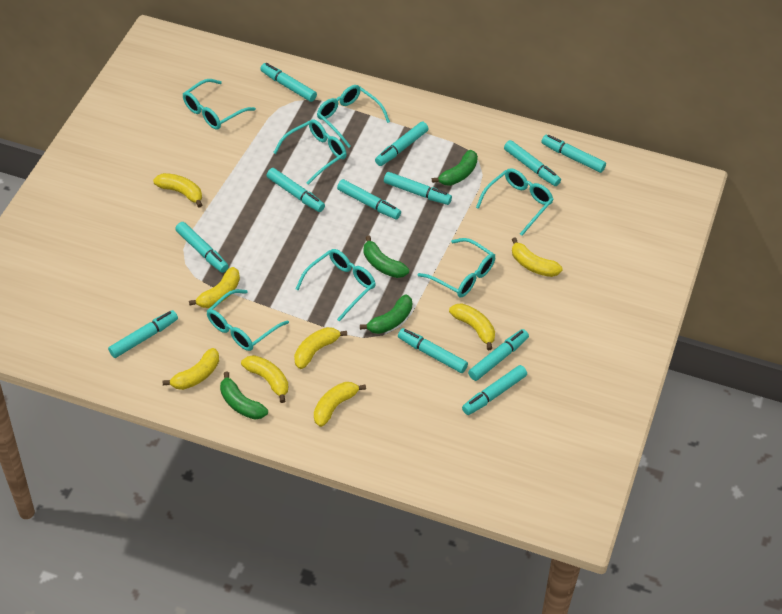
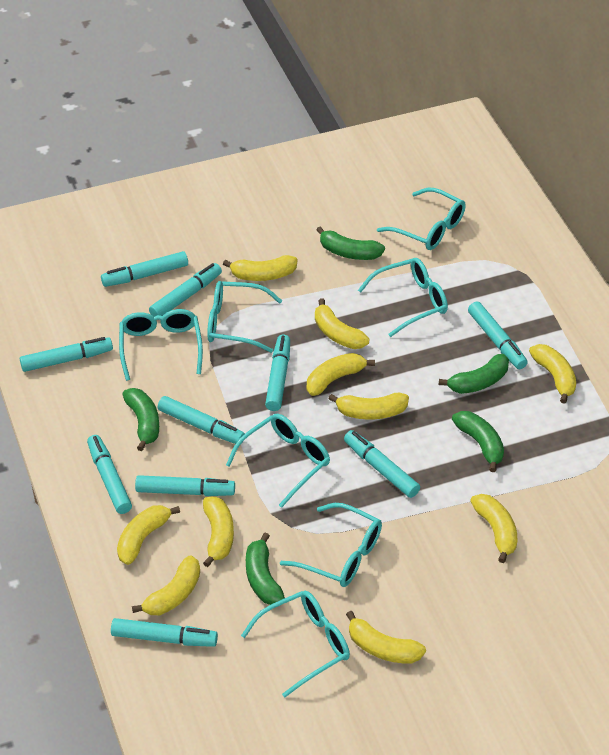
green banana: [220,371,268,420] [360,294,412,334] [364,235,409,278] [432,150,478,186] = 4 -> [123,388,159,451] [246,533,285,605] [316,227,385,260] [438,354,509,394] [452,411,504,472] = 5
turquoise marker: [108,310,178,358] [175,222,229,273] [260,63,317,102] [267,168,325,212] [337,179,401,219] [375,122,429,166] [384,172,452,205] [398,328,468,373] [462,365,527,415] [468,329,529,381] [504,140,561,186] [541,135,606,173] = 12 -> [20,337,113,372] [87,435,132,514] [101,251,188,287] [111,618,218,647] [135,475,235,496] [149,263,222,317] [158,396,245,444] [265,335,290,411] [344,430,420,498] [468,302,528,369] = 10
yellow banana: [153,173,202,208] [163,348,219,390] [189,267,240,308] [241,355,288,403] [294,327,347,369] [314,382,366,427] [449,303,495,350] [512,237,563,277] = 8 -> [117,505,180,565] [132,555,200,615] [203,496,234,567] [223,255,297,281] [307,353,375,396] [315,298,369,349] [328,393,409,419] [346,611,426,664] [470,494,517,563] [529,344,576,404] = 10

